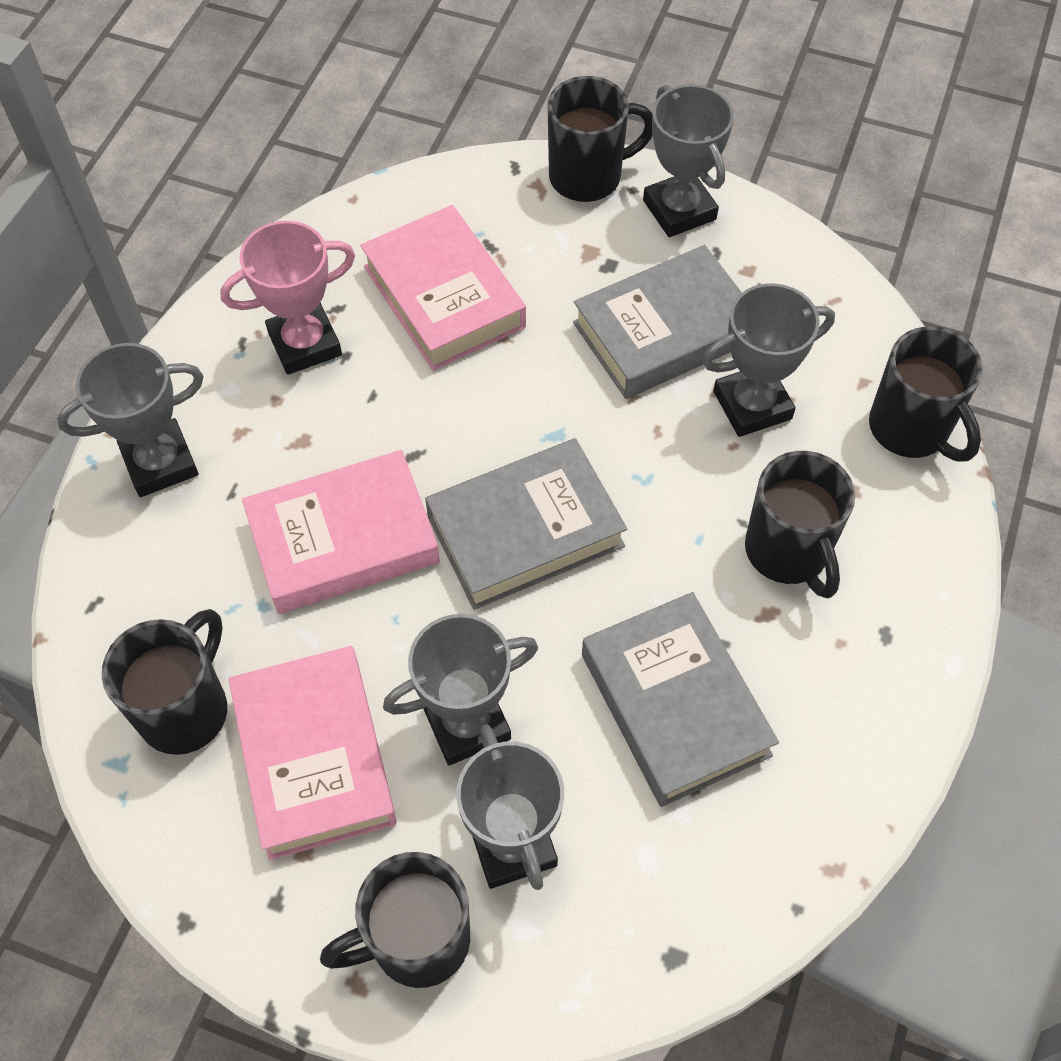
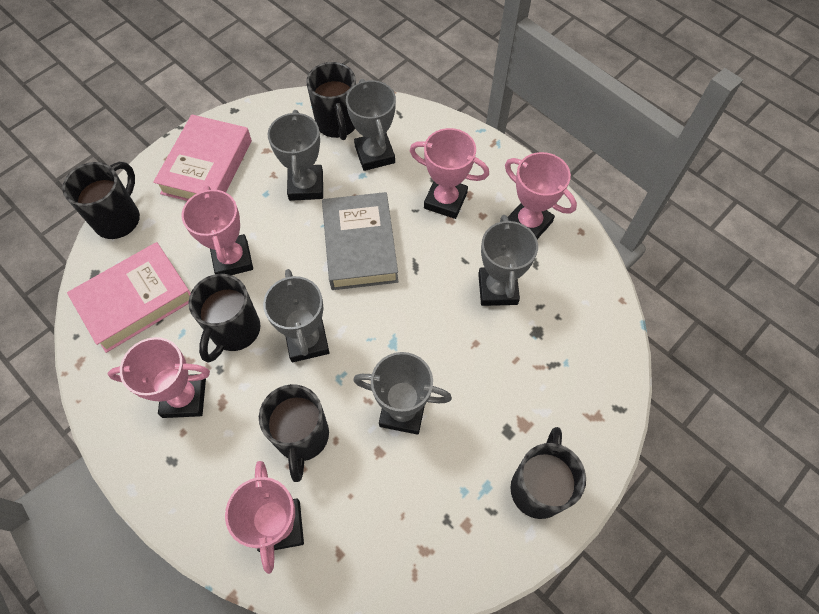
grey book: [425,438,627,610] [573,245,742,399] [582,592,779,807] = 3 -> [322,192,398,290] = 1
pink book: [229,646,397,860] [242,450,440,614] [360,205,526,371] = 3 -> [67,242,191,353] [153,114,252,201] = 2
pink trophy: [220,221,355,375] = 1 -> [108,337,210,418] [182,186,253,275] [225,461,304,574] [409,128,489,219] [505,152,577,239] = 5

